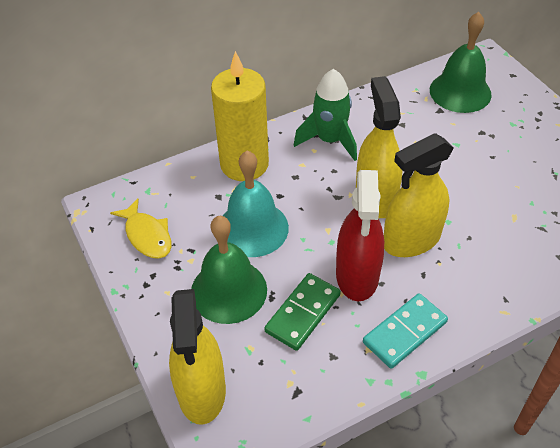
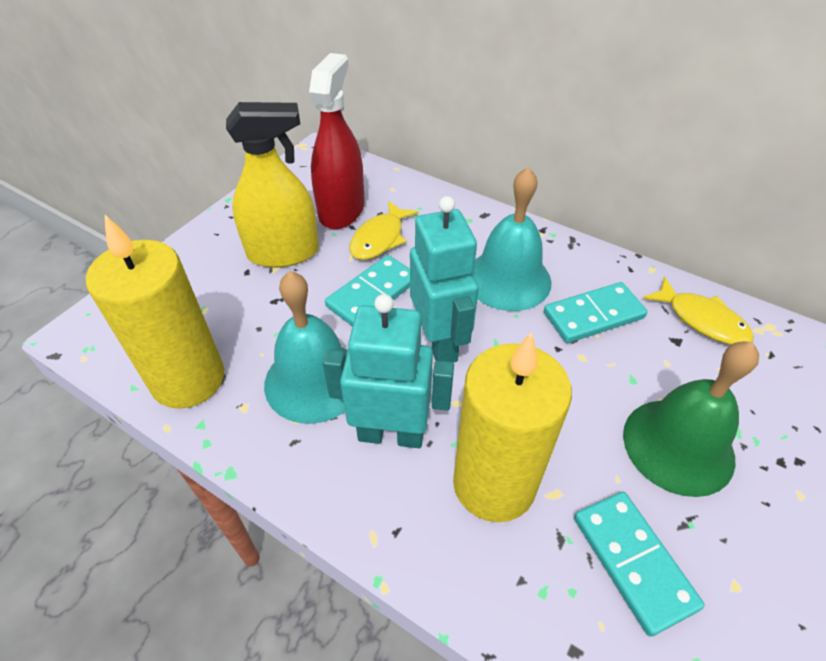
green bell: [191,216,267,324] [430,12,492,113] = 2 -> [623,341,759,497] = 1
green domino: [264,273,341,351] = 1 -> none = 0
green rocket: [294,69,357,161] = 1 -> none = 0
turquoise bell: [223,151,289,257] = 1 -> [264,271,348,424] [473,167,552,311] = 2
turquoise domino: [363,293,448,369] = 1 -> [325,255,410,327] [544,282,648,343] [574,492,705,637] = 3
turquoise robot: none = 0 -> [323,294,454,448] [410,196,479,363] = 2
yellow candle: [211,51,269,181] = 1 -> [86,215,224,409] [453,332,572,522] = 2
yellow fish: [110,199,172,259] = 1 -> [349,201,419,260] [643,277,754,345] = 2
yellow spray bottle: [169,289,226,425] [356,76,402,218] [384,133,454,257] = 3 -> [226,102,319,268] = 1

